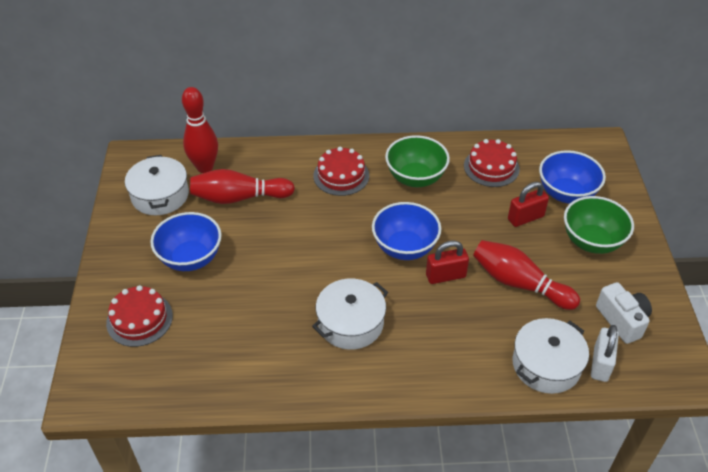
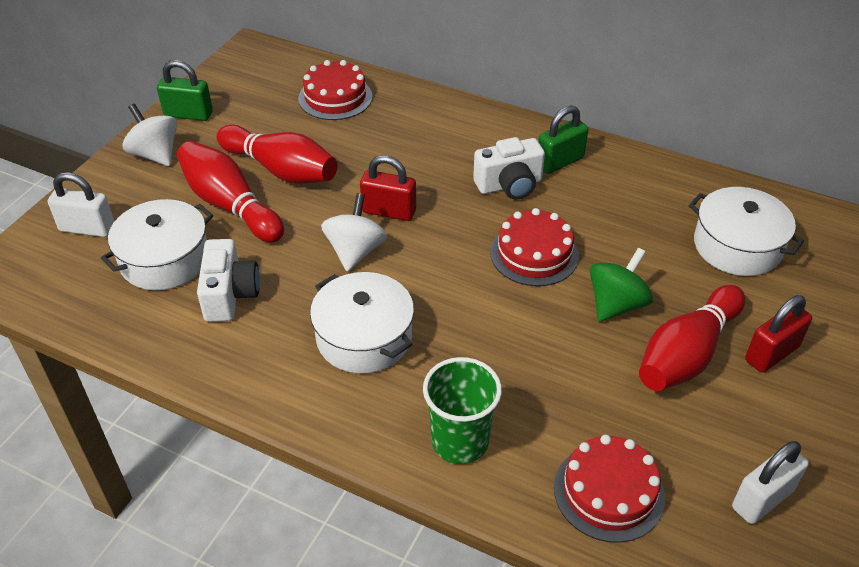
blue bowl: [150,212,222,271] [372,202,441,260] [539,150,606,204] = 3 -> none = 0
green bowl: [385,135,450,187] [564,196,634,254] = 2 -> none = 0
green cup: none = 0 -> [423,357,502,464] = 1
green padlock: none = 0 -> [157,60,213,121] [538,105,589,174] = 2
green spinning top: none = 0 -> [590,248,653,322] = 1
white camera: [596,282,652,344] = 1 -> [197,239,260,322] [473,137,545,200] = 2
white padlock: [591,325,619,382] = 1 -> [48,172,115,237] [732,441,809,524] = 2
white spinning top: none = 0 -> [122,104,177,166] [321,193,387,272] = 2

